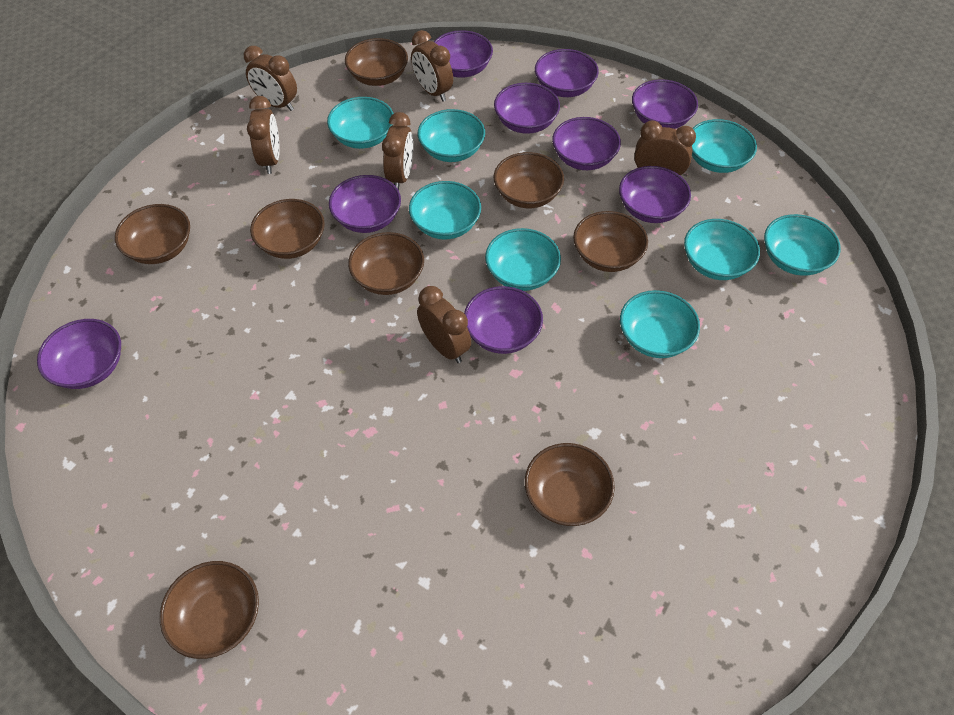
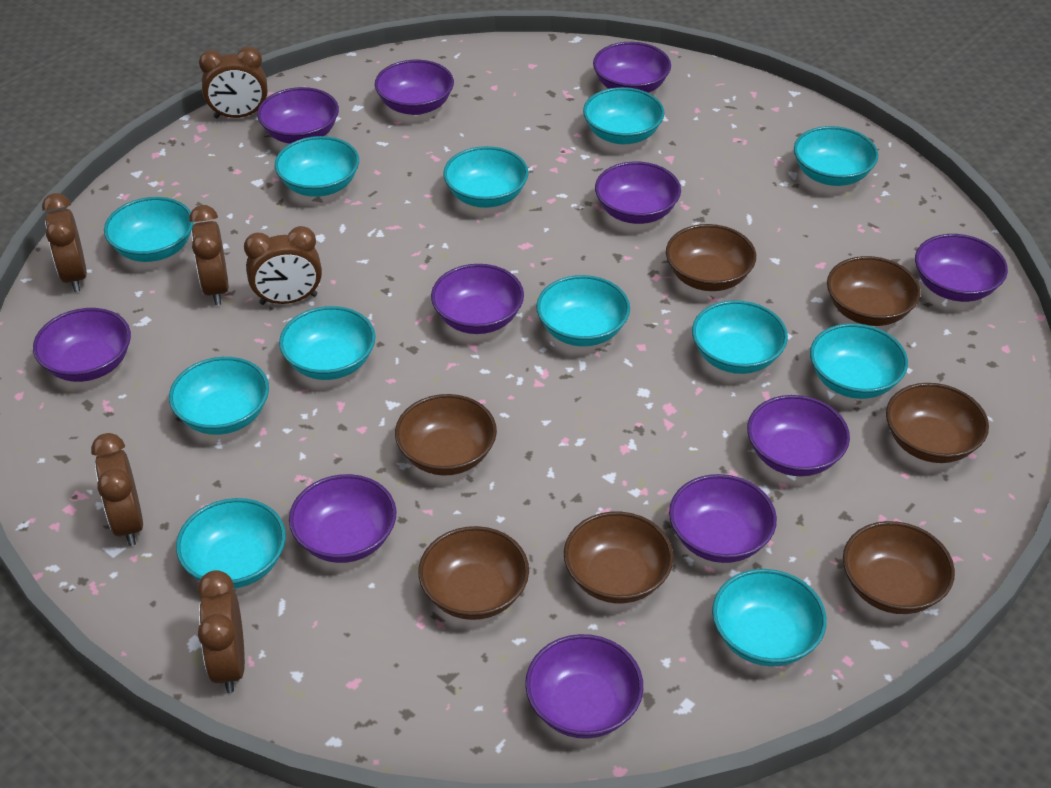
brown bowl: [115,204,190,264] [160,561,259,659] [250,199,325,259] [345,38,408,86] [348,232,424,295] [494,152,564,208] [525,443,615,526] [573,211,648,272] = 8 -> [395,394,497,476] [419,526,529,620] [564,512,674,603] [666,224,756,291] [827,256,921,326] [843,521,955,614] [886,383,989,463] = 7
purple bowl: [37,319,121,389] [329,175,401,233] [434,30,493,78] [464,286,543,354] [494,83,560,134] [535,49,599,97] [552,117,621,170] [619,166,691,223] [632,79,698,129] = 9 -> [33,308,131,382] [257,87,339,144] [289,474,397,563] [375,60,454,115] [431,264,524,334] [525,634,643,739] [593,42,671,93] [595,162,681,224] [669,474,777,563] [747,395,850,477] [915,234,1008,302] = 11
turquoise bowl: [327,97,394,149] [409,181,481,240] [418,109,485,162] [485,228,561,291] [620,290,700,358] [684,219,760,280] [692,119,757,173] [764,214,841,276] = 8 -> [104,197,194,262] [169,357,269,435] [176,498,286,589] [275,136,359,197] [279,306,375,380] [443,146,529,208] [536,275,630,346] [583,87,665,144] [692,300,788,374] [712,569,827,667] [794,126,878,186] [810,323,908,399] = 12

